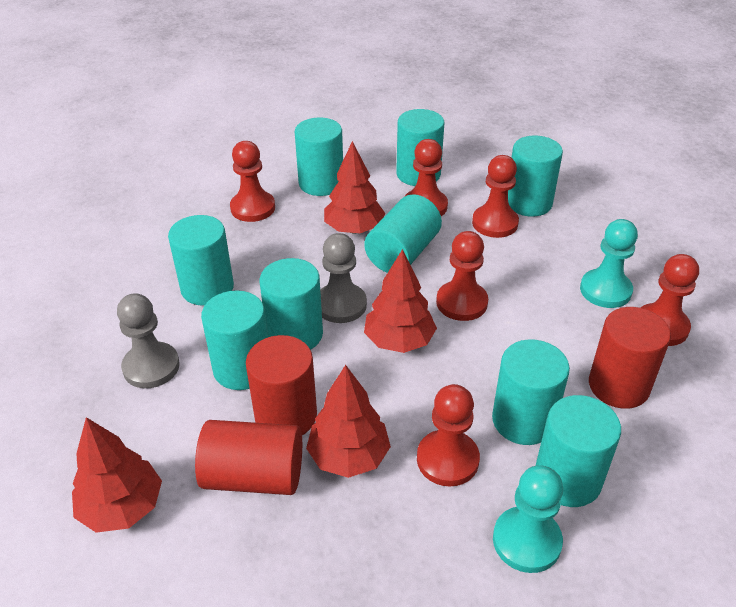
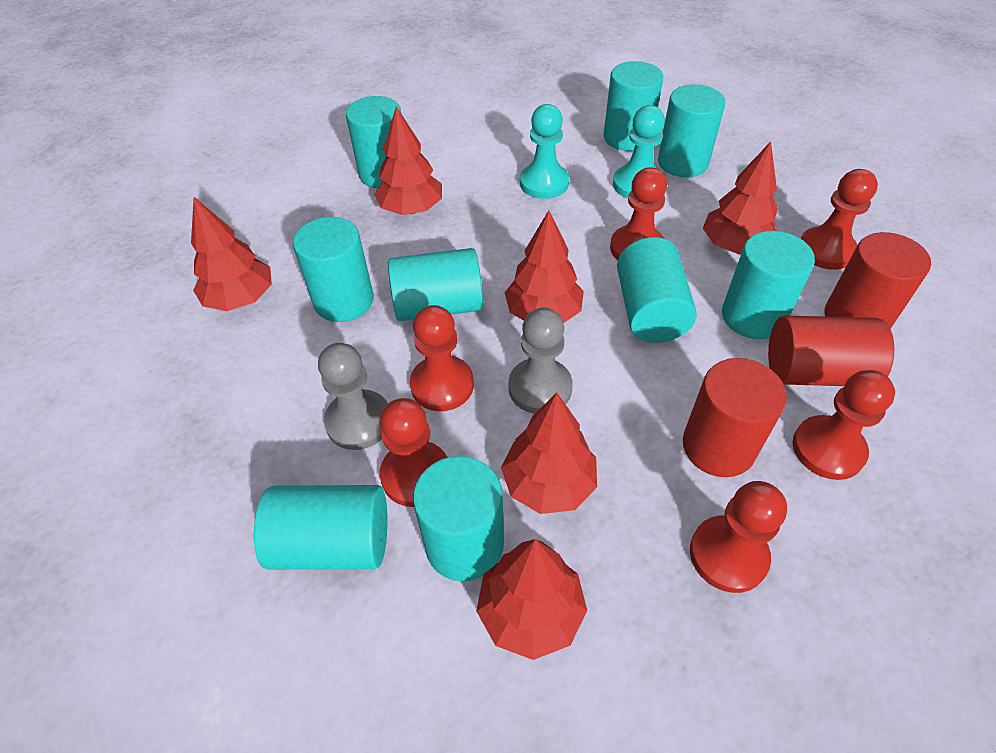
red tree: [72,417,162,533] [306,365,391,478] [324,141,386,234] [364,249,437,353] = 4 -> [191,197,272,311] [374,106,442,215] [476,539,587,660] [501,393,597,514] [505,211,584,323] [703,141,778,255] = 6

